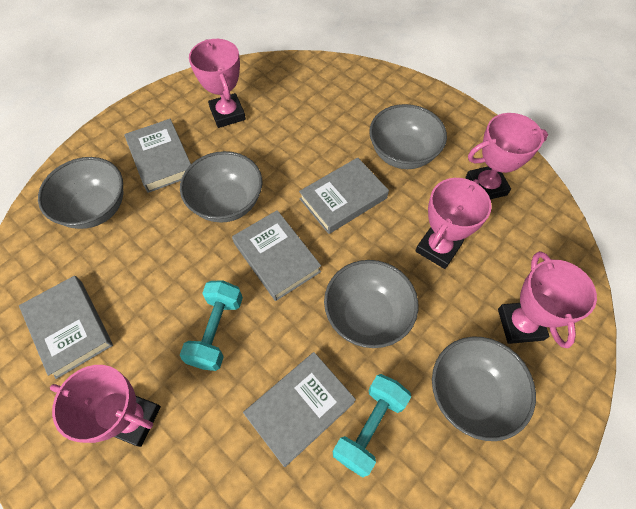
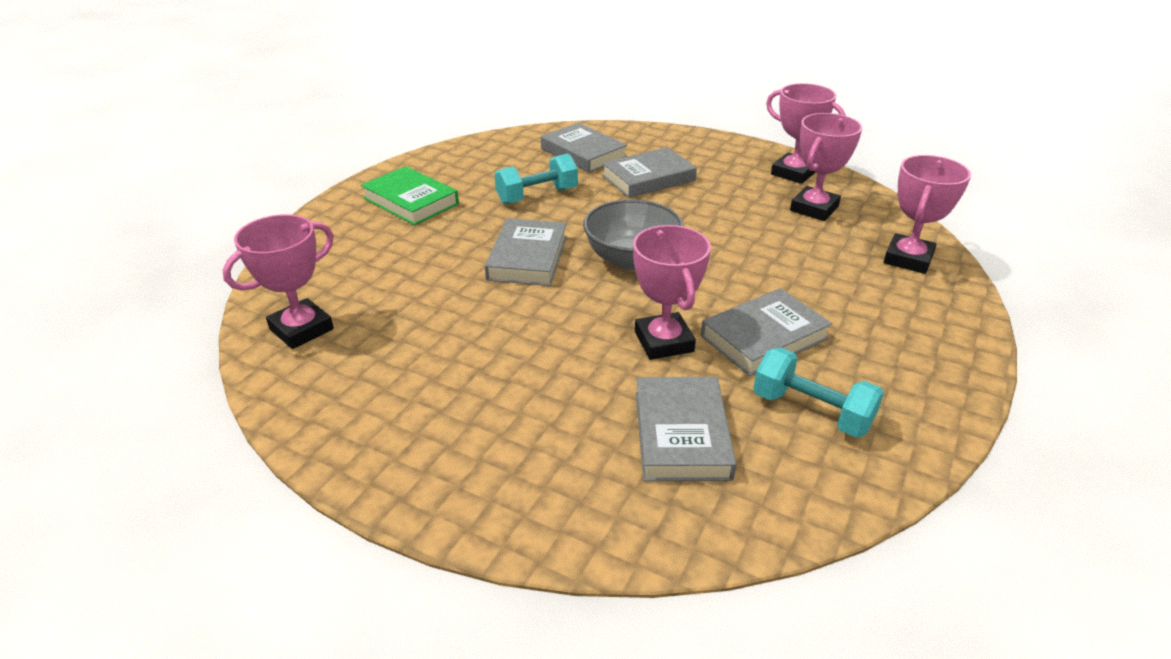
green book: none = 0 -> [361,166,459,225] = 1
grey bowl: [38,157,123,229] [180,151,262,223] [324,260,418,348] [369,104,447,169] [432,337,536,441] = 5 -> [583,199,683,270] = 1

